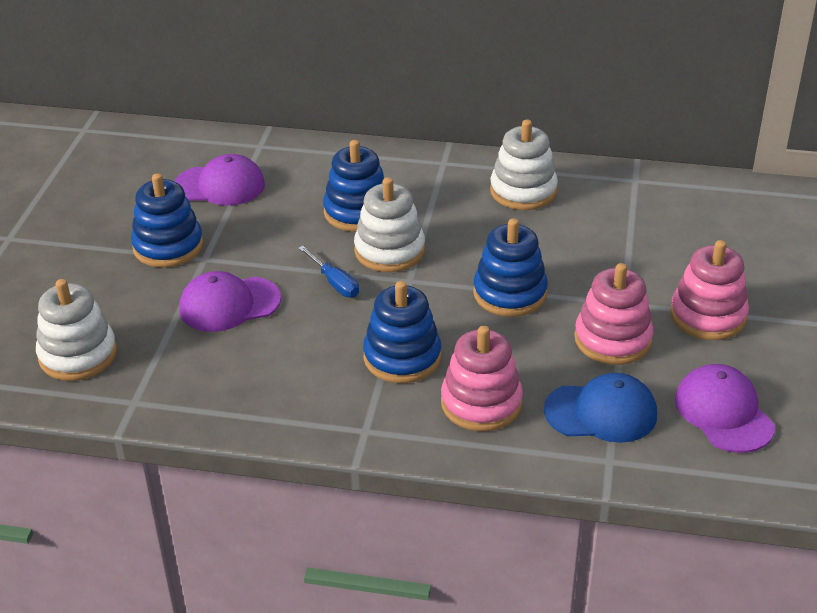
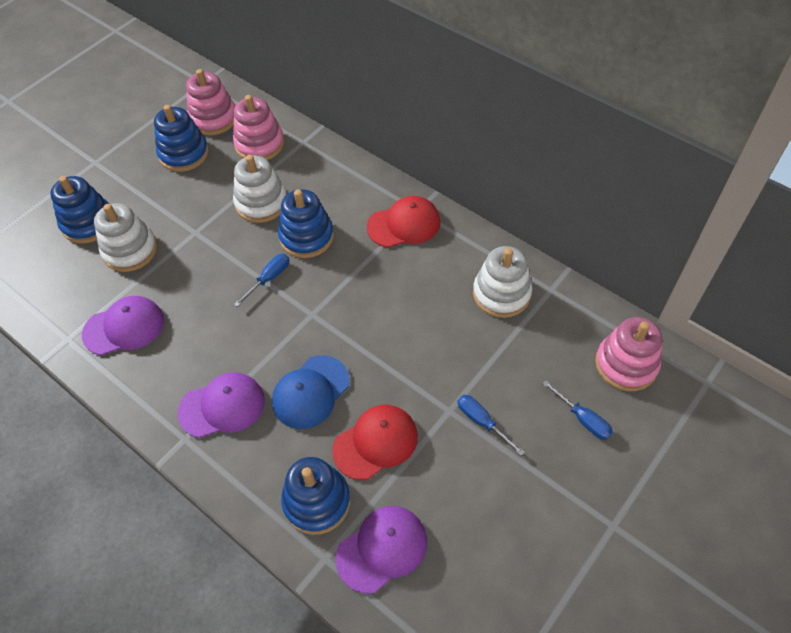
blue screwdriver: [298,246,359,297] = 1 -> [234,254,289,307] [458,395,525,456] [542,380,613,440] = 3
red cap: none = 0 -> [332,405,418,480] [367,196,441,248] = 2

